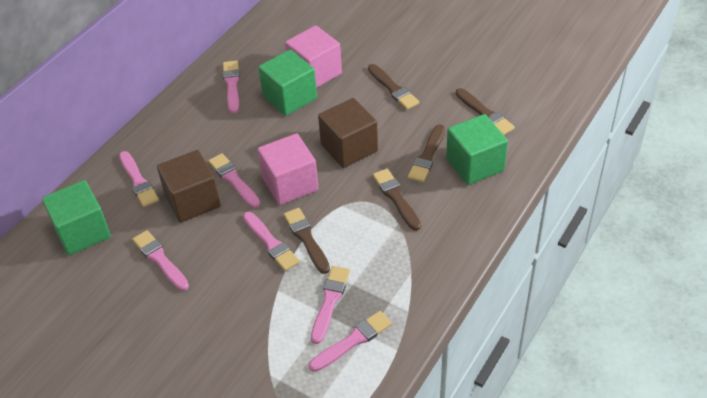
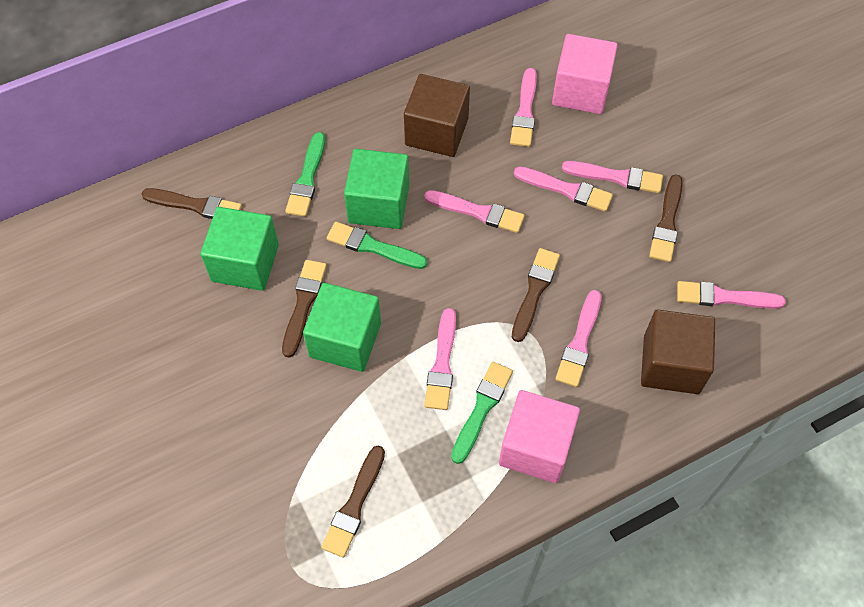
green brush: none = 0 -> [285,132,325,217] [327,222,427,269] [451,362,513,464] = 3

